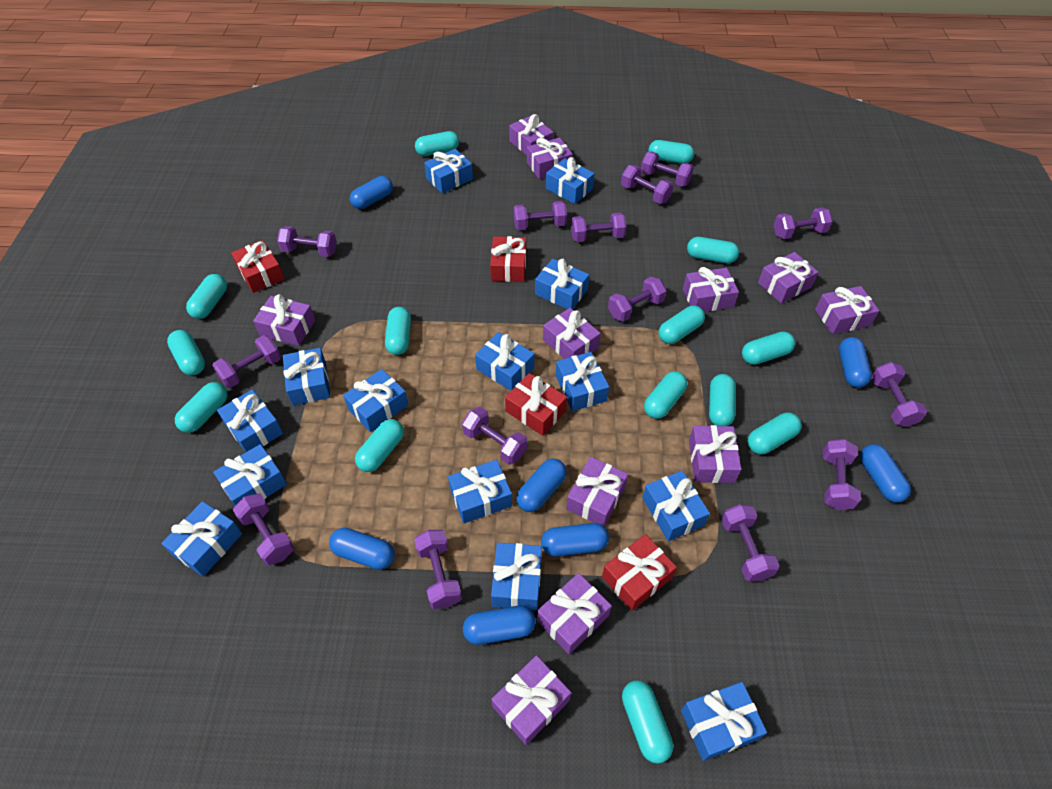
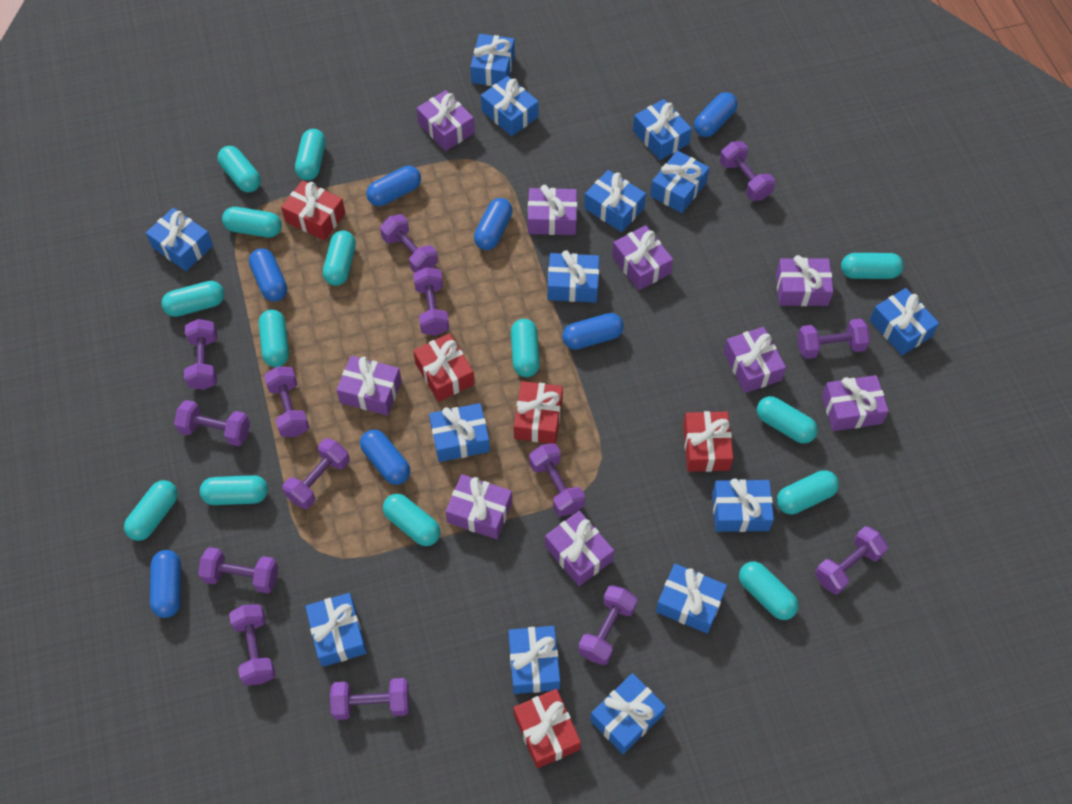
purple gift: [253,294,315,346] [492,655,571,745] [509,114,554,155] [527,138,573,179] [537,573,612,654] [543,308,601,359] [566,457,628,527] [683,267,739,312] [689,425,741,483] [758,252,819,303] [815,286,879,335] = 11 -> [336,356,402,416] [417,90,475,151] [446,474,512,539] [528,185,577,235] [545,511,614,586] [612,225,673,290] [724,327,786,393] [776,255,833,306] [822,375,889,431] = 9
red gift: [231,240,285,293] [490,236,526,282] [505,373,567,436] [602,534,677,611] = 4 -> [281,180,345,241] [413,333,475,402] [514,381,563,444] [514,689,581,768] [683,411,733,472] = 5

